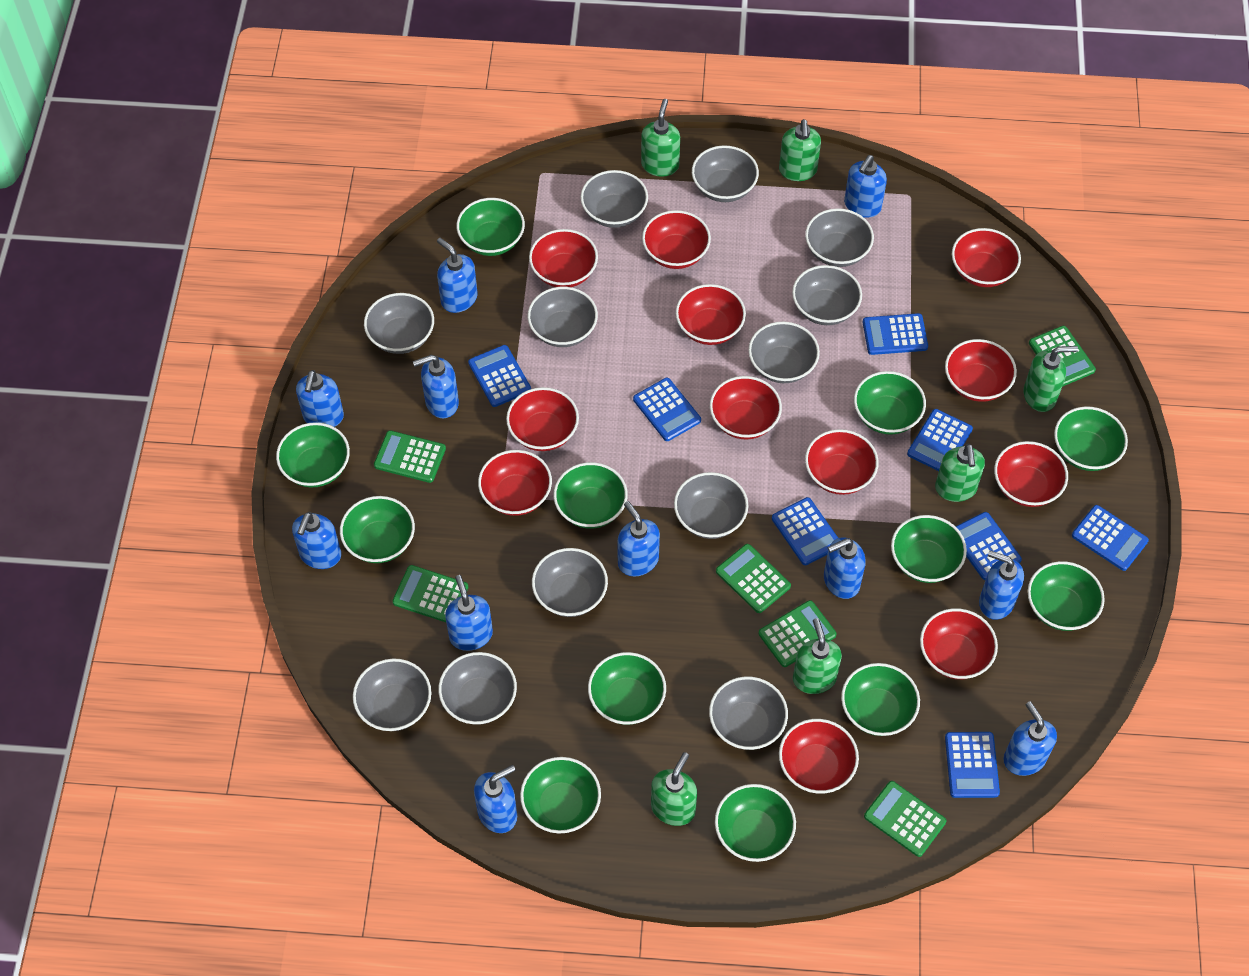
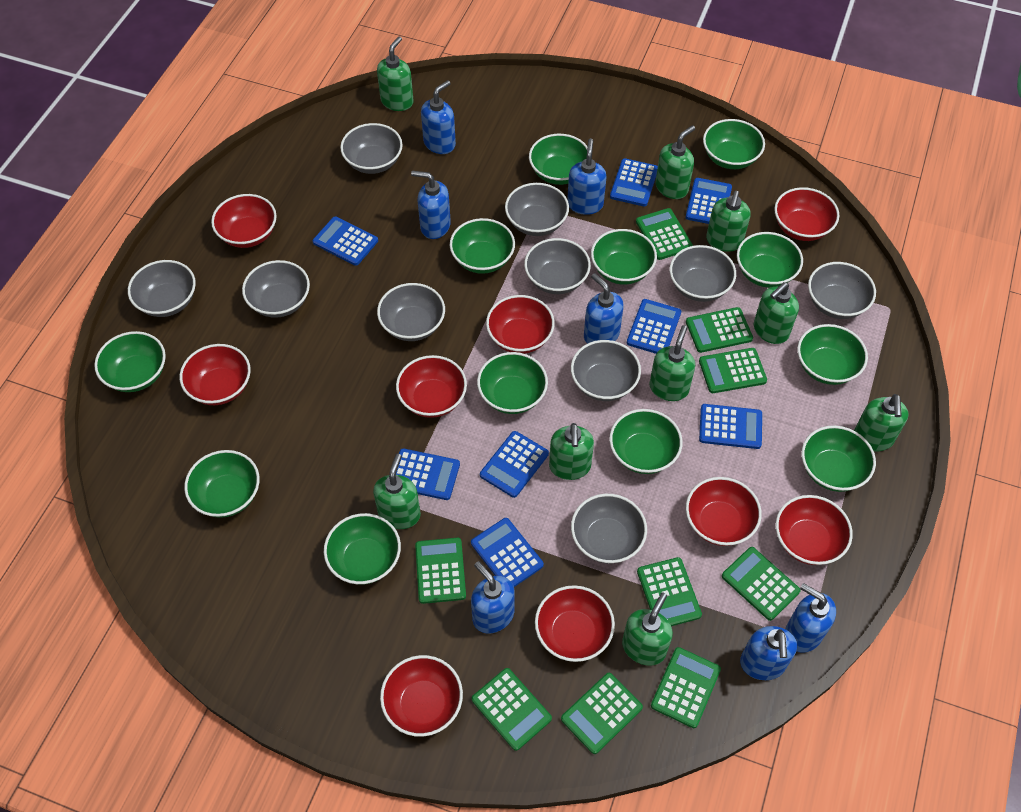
blue soap dispenser: [292,512,341,569] [296,370,344,427] [413,355,459,418] [437,238,478,313] [445,575,493,651] [474,765,517,833] [618,501,660,576] [824,537,866,599] [844,155,887,218] [979,550,1024,620] [1003,701,1057,776] = 11 -> [411,171,451,239] [421,80,456,154] [471,561,515,633] [567,138,607,215] [584,273,624,344] [740,626,797,680] [786,583,836,652] = 7
green calculator: [374,430,446,483] [393,565,468,622] [716,544,791,613] [758,600,836,667] [864,781,947,857] [1029,326,1096,387] = 6 -> [415,538,466,604] [472,668,552,751] [561,673,643,754] [636,208,693,260] [637,557,702,626] [651,647,721,728] [686,307,753,353] [699,348,767,393] [722,547,800,621] = 9
green soap dispenser: [641,99,680,177] [651,752,697,826] [779,119,821,181] [793,618,842,694] [935,444,985,502] [1023,346,1078,412] = 6 -> [373,454,421,529] [377,36,414,111] [549,423,594,480] [622,592,673,665] [649,325,695,401] [655,125,695,199] [706,191,751,252] [754,282,799,344] [854,394,908,451] = 9
grey bowl: [353,658,432,731] [364,293,434,354] [438,652,517,725] [528,287,598,347] [532,548,608,617] [581,170,648,228] [674,472,748,539] [692,145,759,202] [709,676,788,750] [748,321,820,383] [792,265,862,325] [805,208,874,267] = 12 -> [128,260,196,317] [242,260,310,318] [340,123,403,174] [377,283,445,341] [505,183,569,236] [524,238,591,294] [571,340,641,401] [571,494,647,564] [670,245,736,302] [808,262,876,319] = 10
red bowl: [478,450,552,516] [506,387,579,451] [529,229,598,287] [642,210,711,269] [676,284,746,345] [710,376,782,439] [779,719,859,794] [805,429,879,495] [920,608,998,679] [945,339,1017,402] [952,228,1021,287] [994,441,1068,507] = 12 -> [180,344,251,405] [211,194,277,248] [380,655,463,737] [396,355,467,418] [486,295,555,354] [535,585,615,662] [686,477,762,546] [774,187,839,241] [776,495,853,565] = 9

